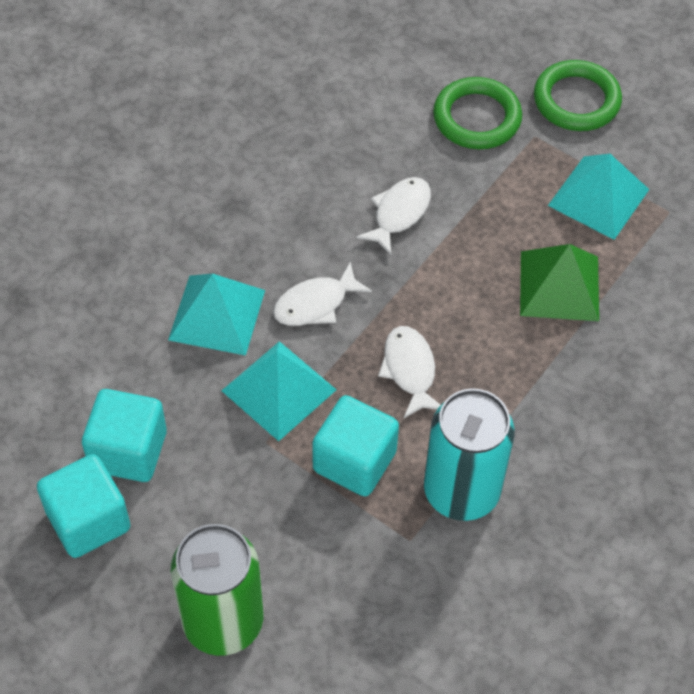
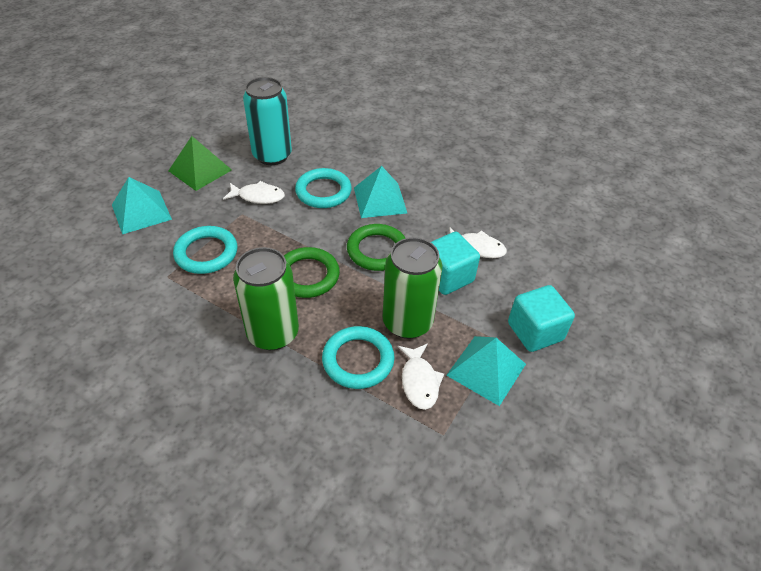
green can: [171,524,263,656] = 1 -> [233,247,299,350] [383,237,442,339] = 2
turquoise cube: [37,454,131,558] [82,389,167,482] [312,395,399,497] = 3 -> [431,232,480,295] [508,285,575,352] = 2
turquoise ring: none = 0 -> [173,226,237,274] [295,168,352,208] [322,326,395,389] = 3

